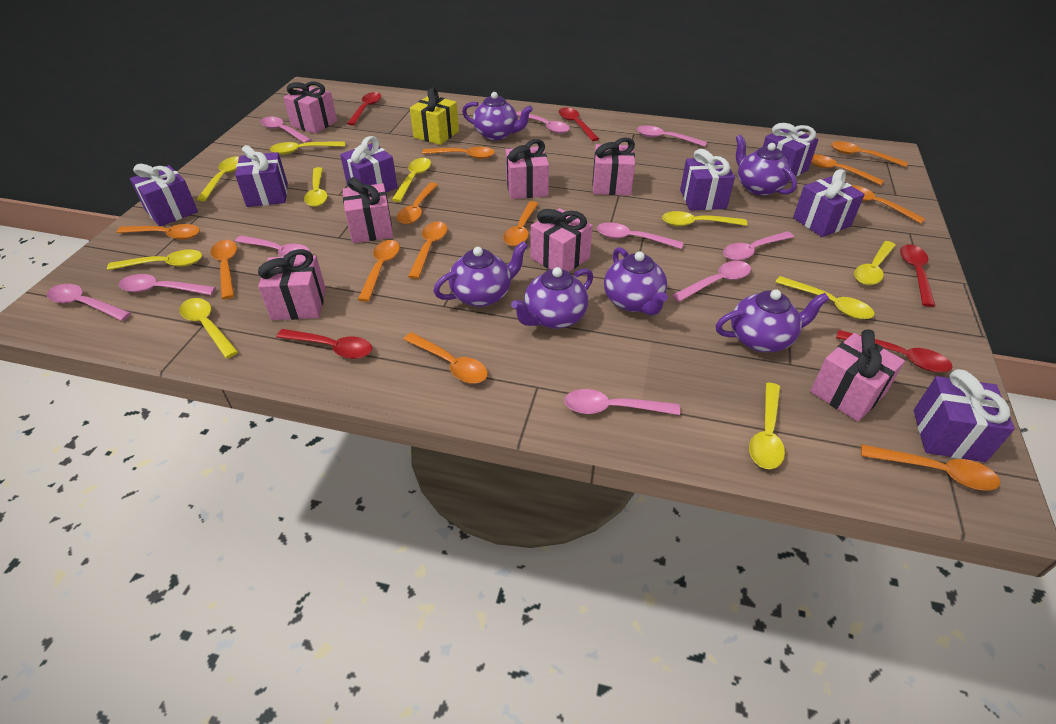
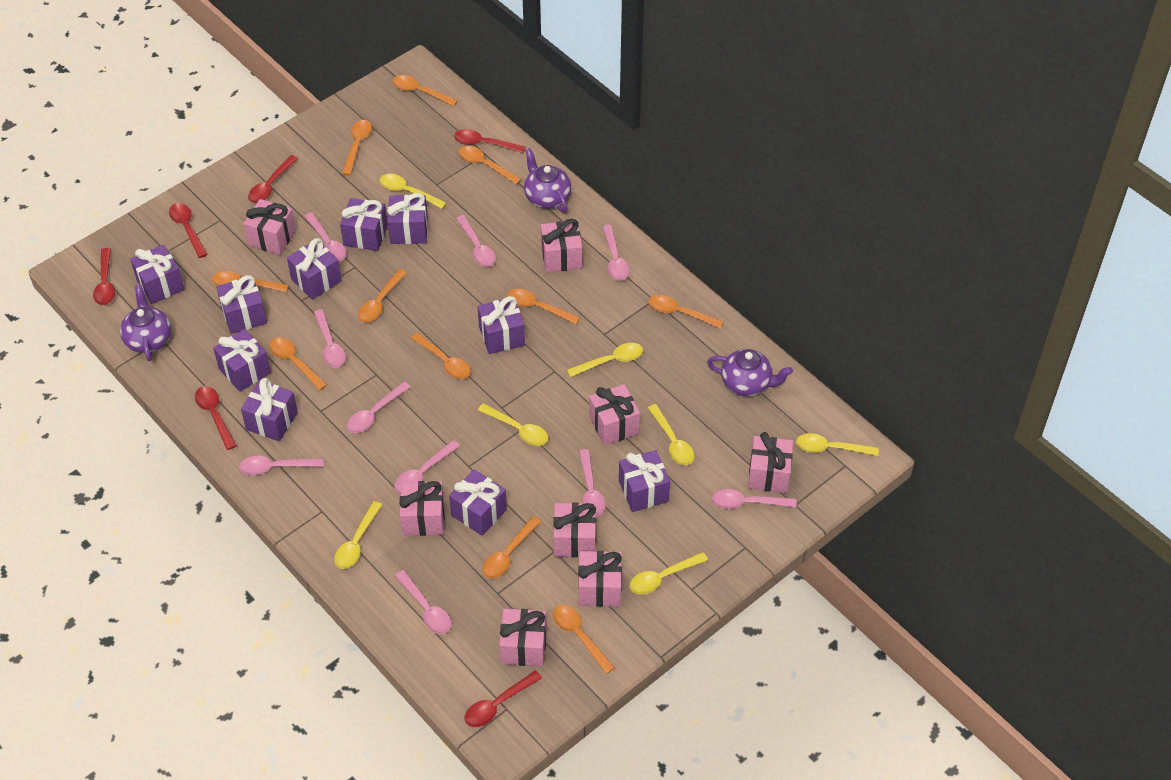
orange spoon: [116,224,200,240] [210,240,237,299] [358,240,400,302] [397,182,438,224] [403,332,488,384] [408,222,448,279] [422,147,495,159] [503,201,539,246] [811,154,884,185] [831,141,908,167] [852,185,925,224] [861,444,1000,490] = 12 -> [212,271,289,292] [269,337,327,390] [342,120,372,175] [358,269,407,323] [393,75,458,106] [411,332,471,379] [458,146,521,185] [482,516,541,579] [507,288,580,324] [553,605,615,674] [648,295,724,329] = 11
pink gift: [258,249,326,320] [283,82,337,134] [343,177,393,243] [505,139,549,199] [531,208,593,272] [592,137,635,196] [810,329,905,422] = 7 -> [243,199,296,255] [399,481,445,536] [499,609,547,666] [541,219,582,273] [553,502,596,558] [578,551,622,607] [589,384,640,446] [748,432,793,493] = 8
purple gift: [130,164,198,226] [235,145,288,207] [340,136,398,192] [680,149,735,211] [763,123,819,180] [793,169,865,237] [914,369,1015,462] = 7 -> [130,244,185,304] [213,329,271,392] [216,275,267,334] [241,378,298,441] [287,238,342,300] [340,198,388,251] [387,193,428,244] [449,469,507,536] [478,296,525,354] [619,450,670,512] = 10
purple teapot: [433,241,528,307] [462,92,533,140] [511,267,593,329] [604,247,668,316] [716,289,829,352] [736,135,797,196] = 6 -> [120,285,171,361] [524,148,571,213] [707,349,793,396] = 3
red spoon: [276,329,372,359] [347,92,381,126] [559,108,599,141] [836,330,953,372] [900,244,935,307] = 5 -> [93,248,115,305] [169,203,208,258] [195,386,236,450] [248,155,298,203] [454,129,526,153] [465,670,542,727] = 6
yellow gift: [410,87,459,145] = 1 -> none = 0
yellow spoon: [107,250,202,270] [180,298,238,358] [197,156,239,201] [270,141,345,154] [304,167,328,207] [392,158,431,202] [662,211,747,226] [749,383,785,469] [775,276,875,319] [854,241,896,285] = 10 -> [334,501,382,569] [380,174,446,209] [478,403,548,446] [567,343,643,377] [629,552,708,595] [648,404,694,465] [796,433,879,456] = 7

